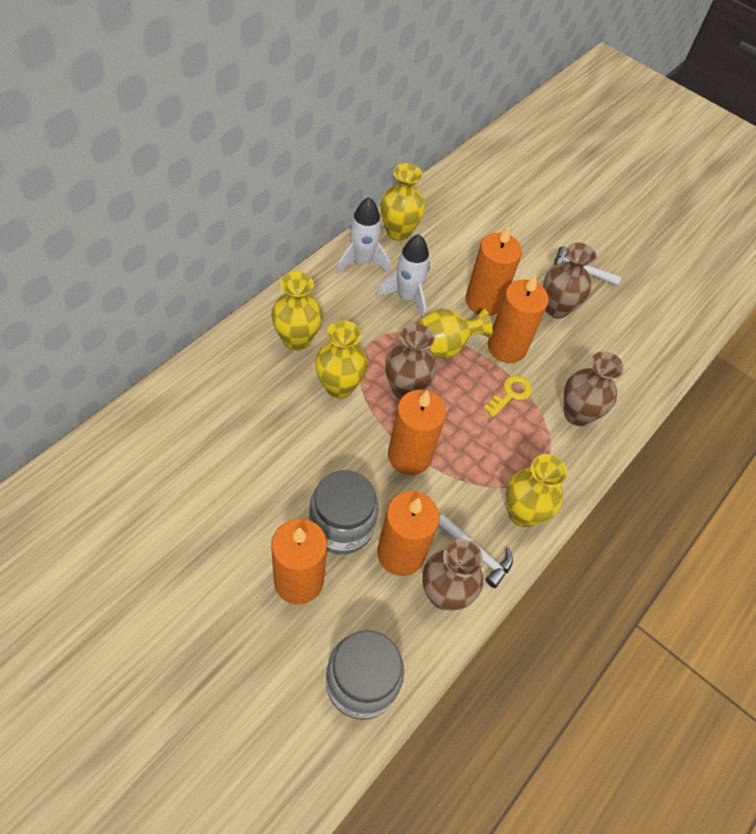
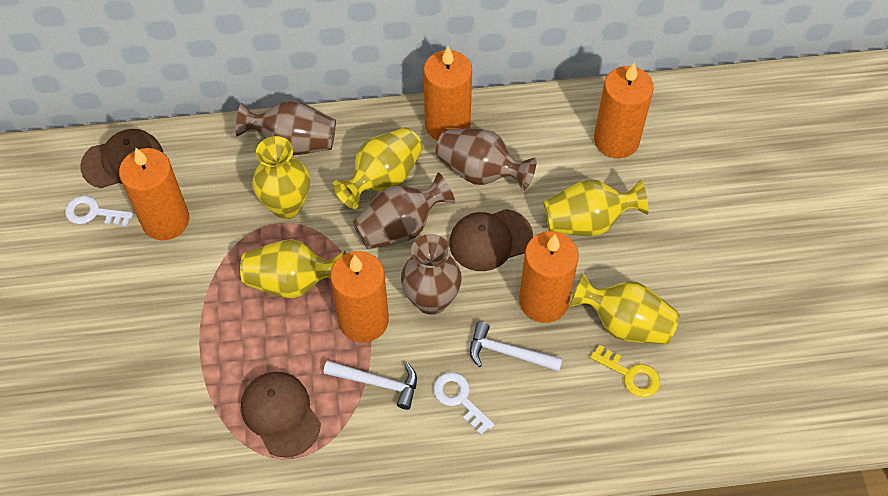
brown cap: none = 0 -> [80,129,163,188] [241,372,321,457] [449,209,533,271] = 3
grey jar: [309,470,378,554] [326,630,404,720] = 2 -> none = 0
white key: none = 0 -> [65,195,133,227] [433,372,494,435] = 2
white rocket: [336,197,390,274] [376,234,430,318] = 2 -> none = 0

